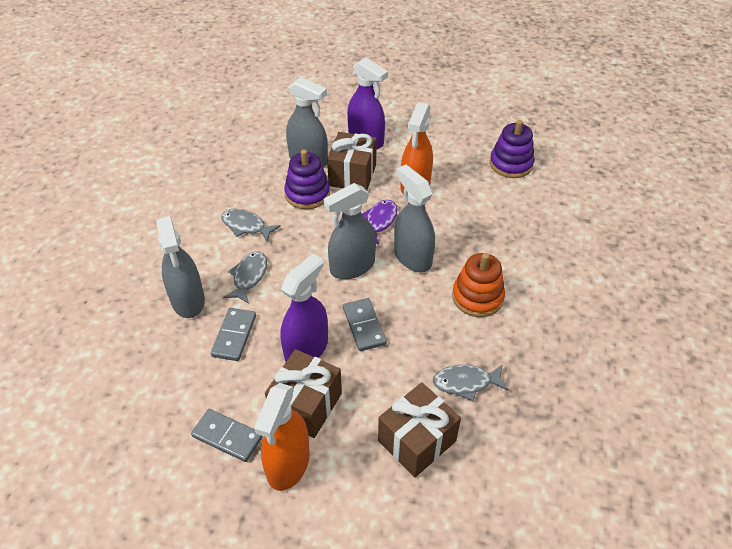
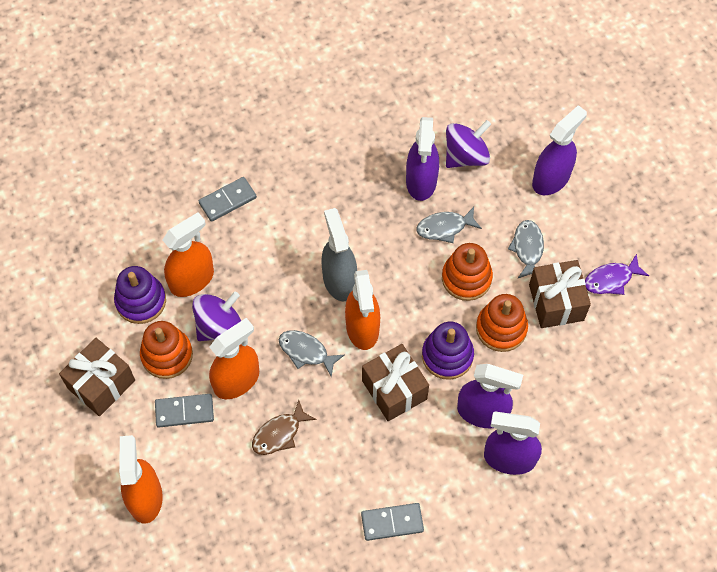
brown fish: none = 0 -> [252,400,316,455] = 1
grey spray bottle: [156,216,205,318] [286,77,328,167] [323,183,376,279] [394,165,435,272] = 4 -> [321,208,357,301] = 1
orange spray bottle: [254,383,310,491] [400,102,433,195] = 2 -> [119,435,163,524] [162,212,214,297] [209,318,259,399] [345,270,380,350] = 4
orange stacking toy: [452,253,505,317] = 1 -> [140,321,193,379] [442,243,493,301] [476,294,528,352] = 3
purple spinning top: none = 0 -> [192,292,241,341] [446,120,491,168] = 2
purple spray bottle: [280,254,328,362] [347,57,388,149] = 2 -> [406,117,439,201] [457,364,523,428] [484,411,542,475] [532,105,587,195] = 4

